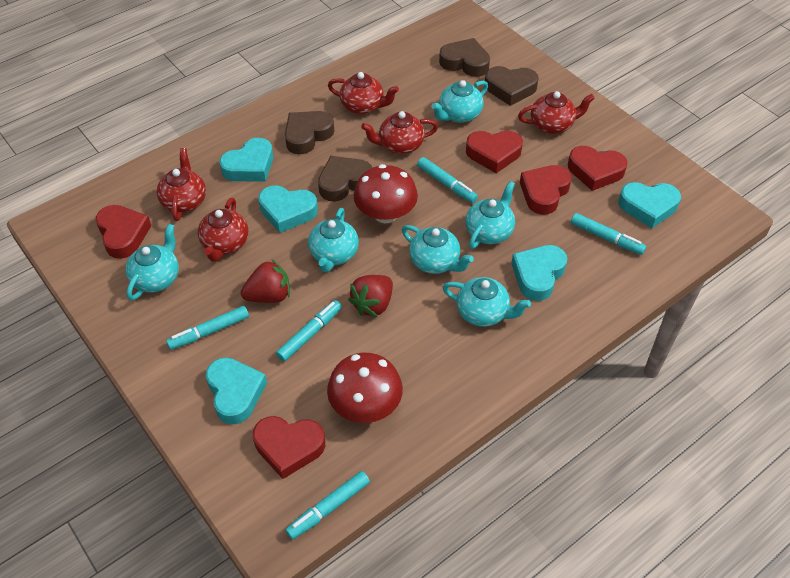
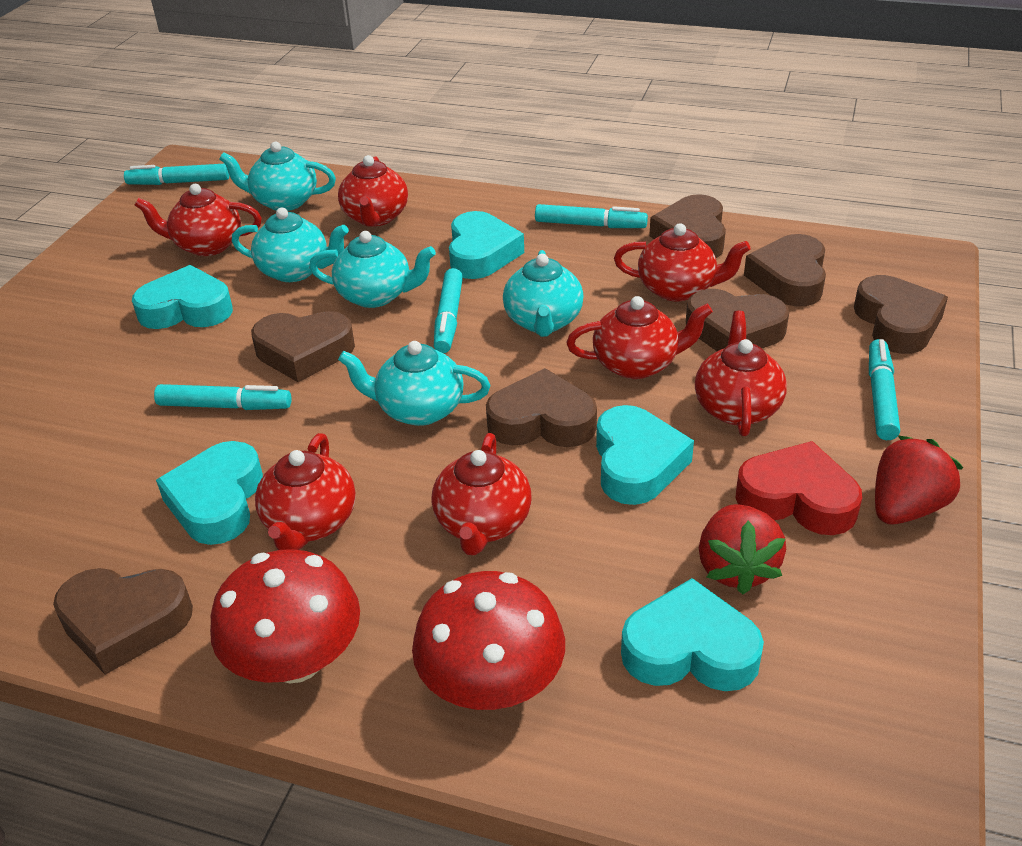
brown heart: [285,111,334,154] [318,156,372,202] [439,38,490,77] [485,66,539,106] = 4 -> [53,568,193,675] [251,311,355,382] [486,368,597,447] [649,194,726,258] [686,289,789,351] [744,234,826,306] [854,275,948,354] = 7
red heart: [96,205,151,259] [253,416,325,479] [466,131,523,173] [520,165,572,215] [568,146,628,191] = 5 -> [735,441,862,535] = 1
red teapot: [157,148,206,221] [198,198,249,262] [328,72,399,114] [361,111,438,154] [518,91,595,134] = 5 -> [135,184,262,256] [255,433,356,550] [338,155,408,227] [431,433,531,555] [566,296,713,379] [614,223,751,301] [695,311,787,436] = 7
turquoise teapot: [126,224,179,300] [308,208,359,272] [402,225,474,274] [431,80,488,123] [442,277,531,327] [465,181,515,249] = 6 -> [219,142,336,211] [231,208,349,282] [309,231,436,308] [338,341,490,426] [503,250,583,337] = 5

